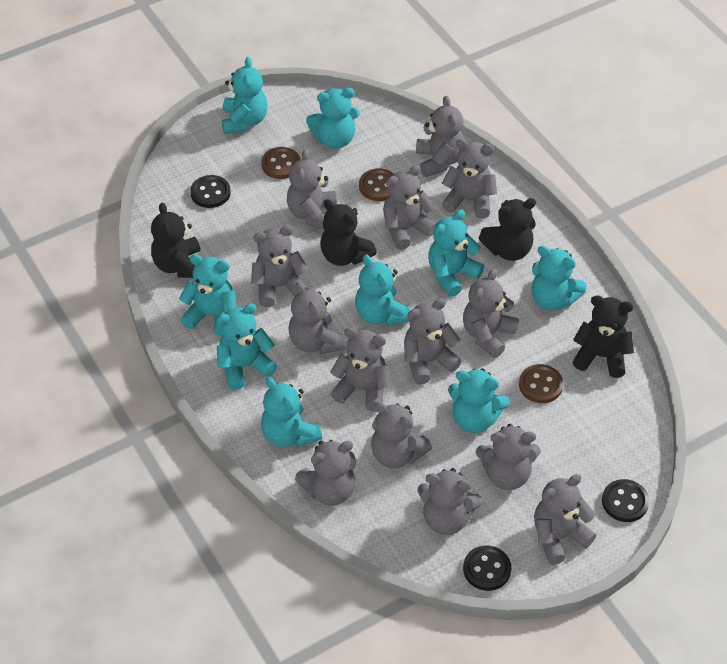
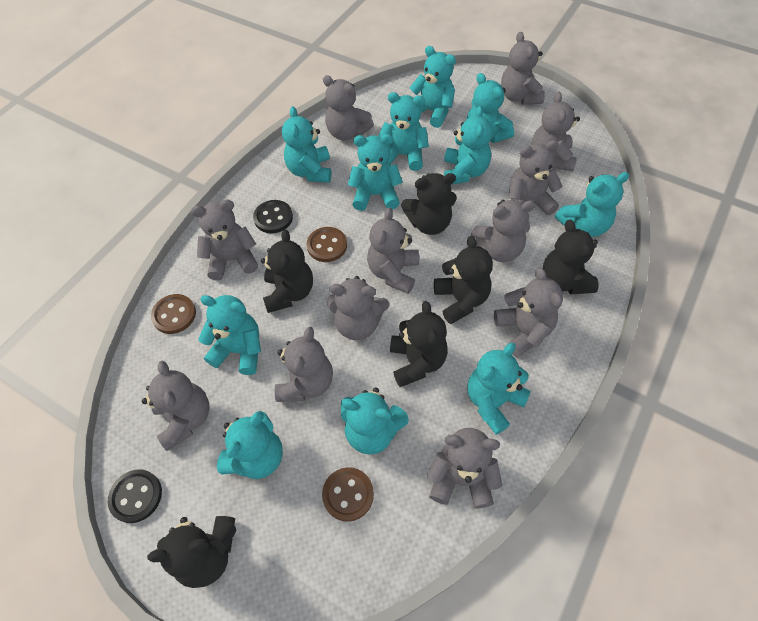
black button: [190,175,231,208] [463,546,511,591] [602,479,649,522] = 3 -> [108,469,162,523] [253,200,293,233] = 2
black teddy bear: [151,202,201,278] [320,199,377,266] [479,198,536,261] [573,295,634,378] = 4 -> [147,516,236,588] [261,230,313,313] [390,301,448,387] [401,173,457,235] [434,236,493,324] [543,220,598,295] = 6
grey teddy bear: [251,225,309,307] [287,149,337,230] [289,282,346,354] [295,440,356,505] [330,328,391,411] [371,402,432,469] [383,165,437,250] [404,298,462,384] [416,96,464,177] [417,468,483,535] [442,139,497,218] [463,269,519,358] [476,424,540,490] [534,474,596,565] = 14 -> [142,360,210,451] [191,200,258,280] [275,327,333,402] [323,75,374,140] [327,276,389,340] [367,208,419,294] [427,428,503,508] [471,200,535,262] [494,267,563,357] [501,32,545,105] [509,140,563,215] [532,92,580,171] = 12
turquoise teddy bear: [179,254,236,336] [217,303,277,390] [222,57,268,134] [261,377,322,448] [306,88,360,149] [355,254,410,326] [428,209,484,297] [448,368,510,433] [532,246,587,311] = 9 -> [198,295,261,375] [217,411,283,479] [282,106,331,183] [341,388,409,455] [348,134,403,211] [378,92,429,171] [409,46,456,128] [444,106,493,185] [467,73,514,143] [467,343,531,435] [555,172,629,237] = 11

